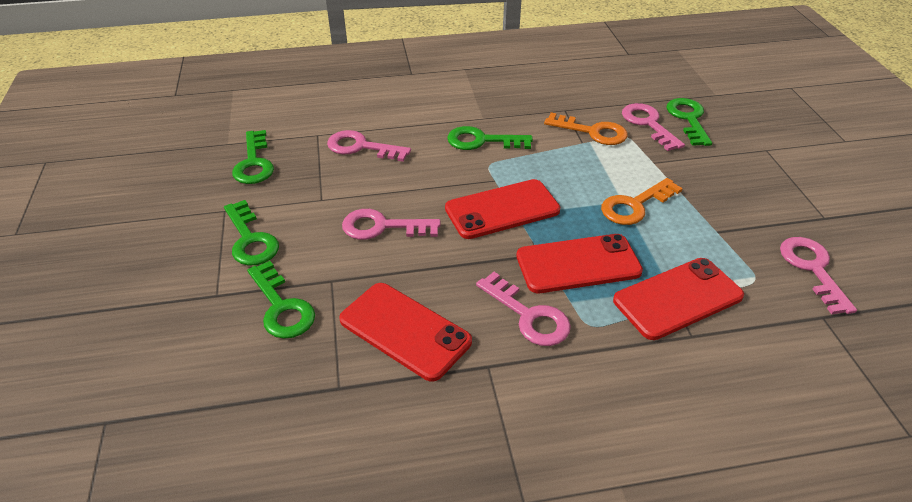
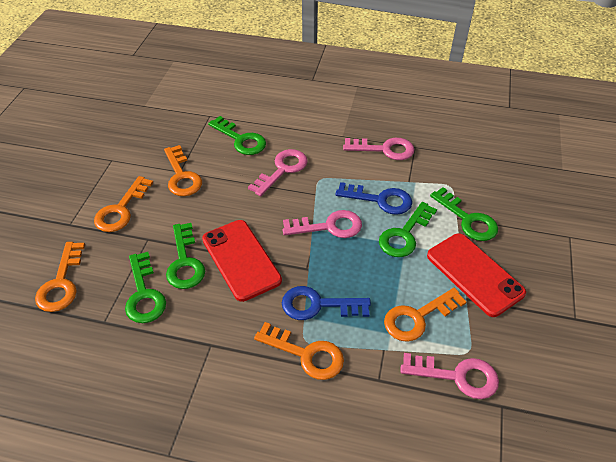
blue key: none = 0 -> [282,286,371,320] [335,182,412,215] = 2
orange key: [544,112,628,145] [601,178,683,225] = 2 -> [35,242,85,312] [94,176,153,232] [164,145,202,196] [254,322,344,380] [384,288,466,342] = 5
pink key: [327,130,411,162] [342,209,440,240] [476,272,571,346] [622,103,685,151] [780,237,857,314] = 5 -> [248,149,308,197] [282,210,362,238] [343,138,415,160] [400,353,499,399] = 4
red phone: [339,283,472,382] [445,179,560,239] [516,234,643,293] [613,258,744,340] = 4 -> [202,220,282,302] [427,233,526,317] = 2

